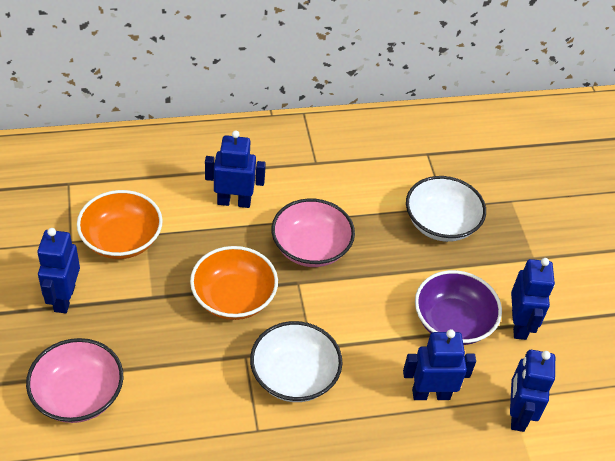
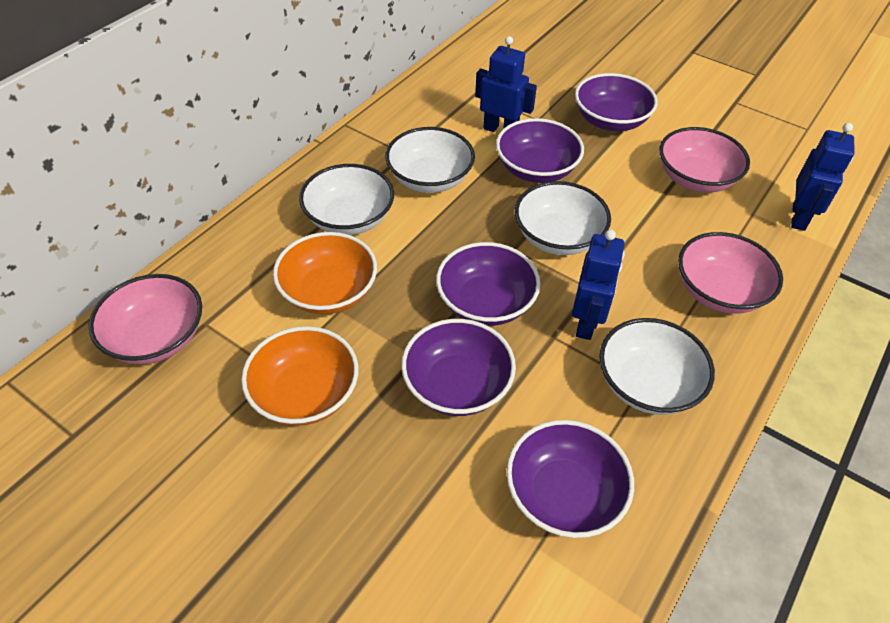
blue robot: [37,228,80,313] [205,130,266,208] [403,329,476,400] [510,350,555,432] [511,258,555,340] = 5 -> [475,36,537,132] [572,230,625,340] [791,123,854,231] = 3
pink bowl: [26,338,123,423] [271,199,355,267] = 2 -> [89,274,202,364] [659,127,750,192] [678,232,783,314] = 3
purple bowl: [415,270,502,345] = 1 -> [401,319,516,416] [436,242,541,326] [496,118,584,183] [506,420,634,538] [575,73,658,131] = 5
white bowl: [250,321,343,402] [406,176,486,242] = 2 -> [299,164,394,235] [385,127,475,193] [515,181,611,255] [599,318,715,415] = 4

